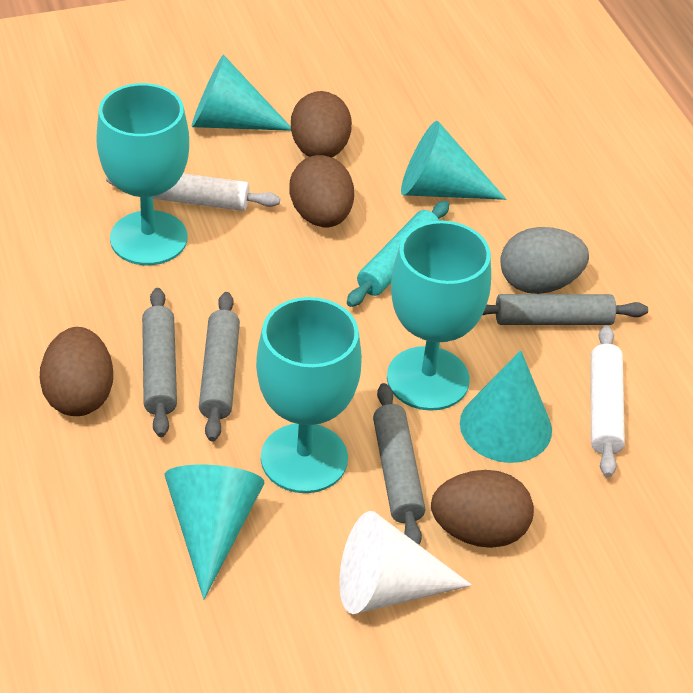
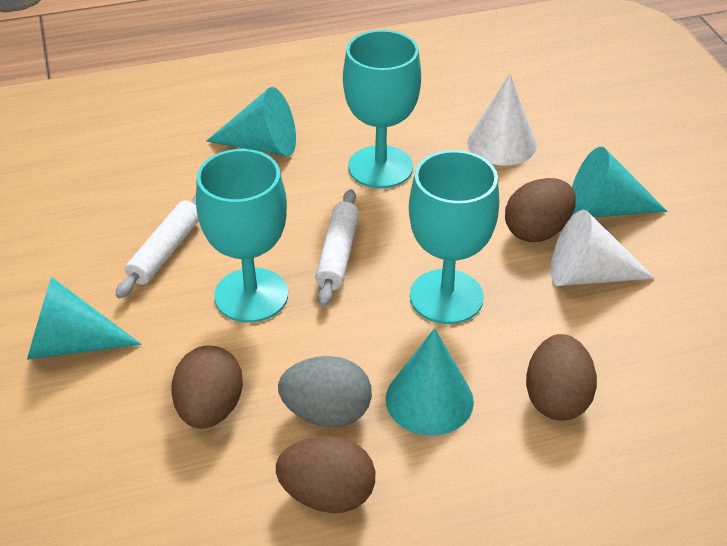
grey rolling pin: [142,288,177,437] [199,292,240,442] [373,383,425,545] [483,294,648,325] = 4 -> none = 0
turquoise rolling pin: [347,201,449,307] = 1 -> none = 0
white cone: [339,511,472,614] = 1 -> [467,74,537,166] [551,210,655,286] = 2

